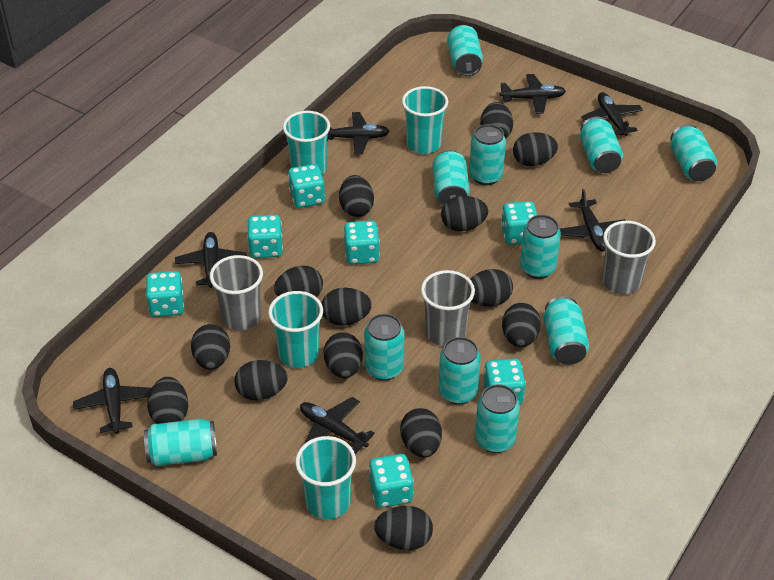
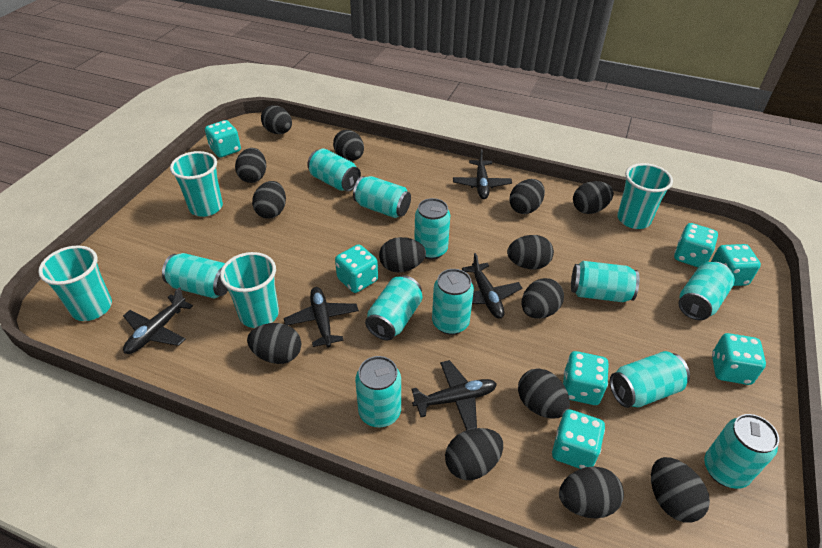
black plane: [73,368,151,434] [175,232,246,288] [300,397,375,454] [327,112,389,155] [500,74,566,114] [560,189,626,251] [581,92,643,136] = 7 -> [123,287,193,354] [284,287,359,347] [411,360,497,430] [453,149,512,199] [462,253,522,319] = 5
grey cup: [210,255,263,331] [421,270,475,346] [602,221,656,294] = 3 -> none = 0

